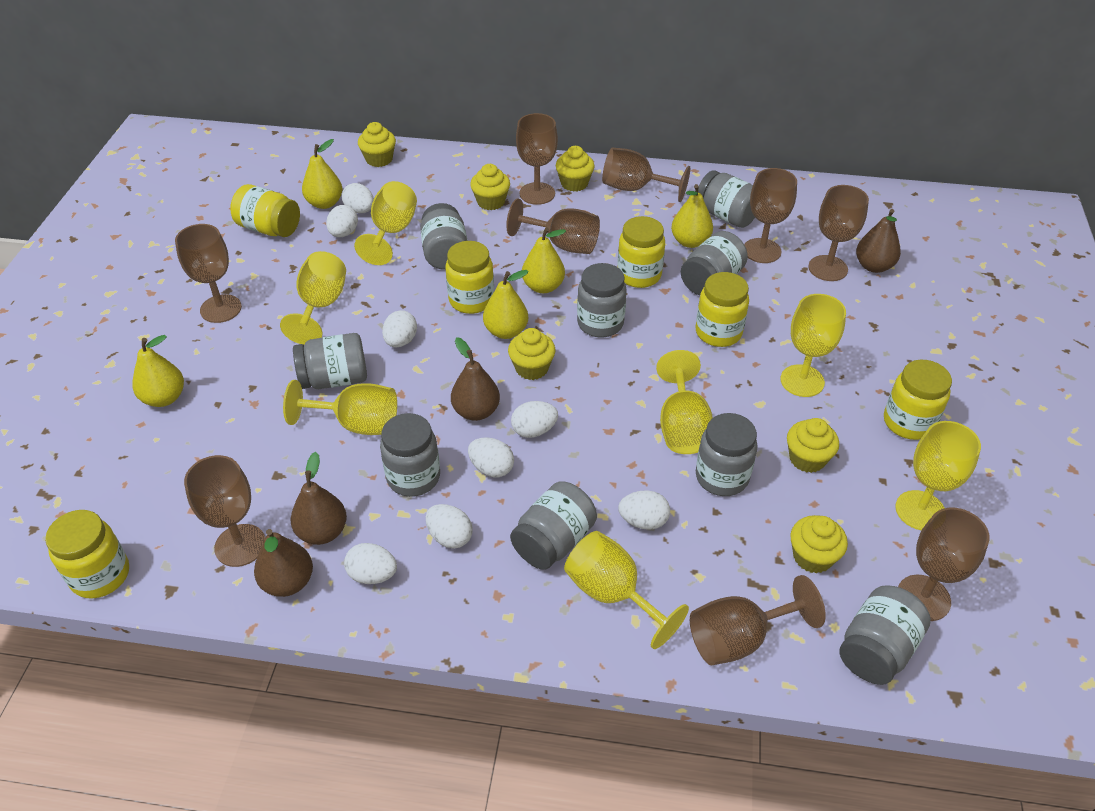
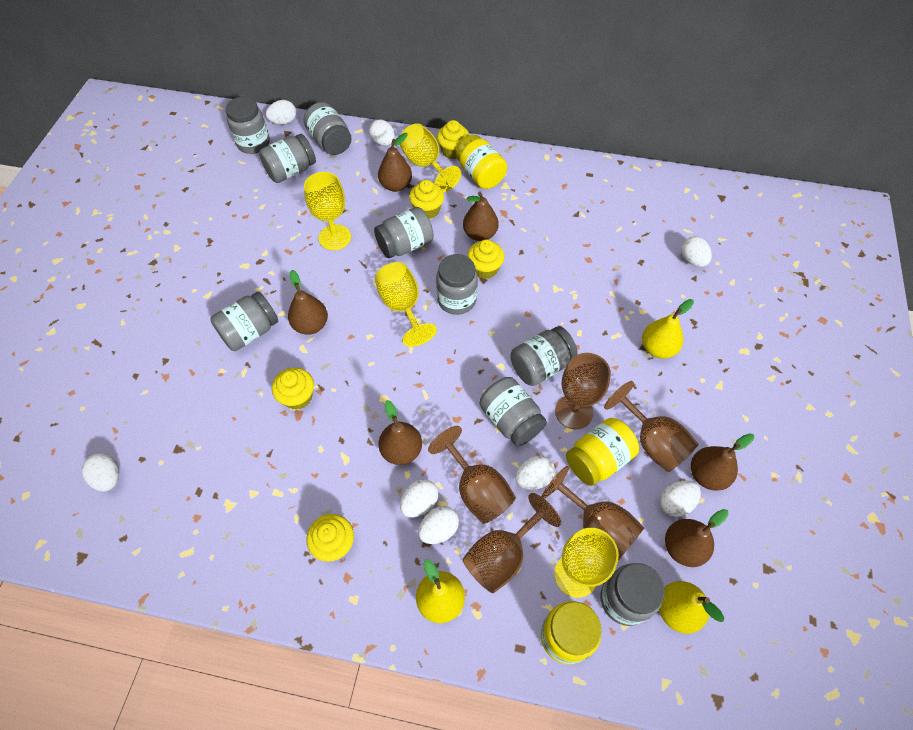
brown goblet: [175,224,242,323] [184,455,265,567] [506,198,600,254] [516,113,558,205] [602,148,690,202] [690,575,826,666] [744,168,797,263] [808,185,869,281] [898,507,990,621] = 9 -> [428,426,516,524] [463,493,561,593] [541,466,644,561] [555,353,611,429] [604,381,698,472] = 5
brown pear: [254,529,313,597] [290,452,347,545] [451,337,500,421] [856,209,901,273] = 4 -> [288,270,328,335] [378,133,412,192] [378,400,422,465] [463,192,499,241] [665,509,729,567] [691,433,754,491] = 6
yellow cupcake: [358,122,396,167] [470,164,510,210] [508,328,556,380] [556,146,595,192] [787,418,839,473] [790,515,848,573] = 6 -> [272,368,314,410] [306,514,354,562] [409,180,444,219] [437,120,469,159] [467,239,504,279] = 5
yellow goblet: [280,251,346,345] [283,380,397,435] [354,181,417,265] [564,531,689,649] [656,350,713,454] [780,294,846,397] [895,421,981,530] = 7 -> [304,172,351,250] [375,262,437,347] [399,123,461,192] [554,528,619,598] = 4
yellow jar: [45,510,129,599] [230,184,300,237] [445,241,494,314] [617,216,665,288] [695,272,749,347] [884,360,952,440] = 6 -> [456,135,507,189] [541,601,601,664] [566,418,639,486] = 3
yellow pear: [132,335,184,407] [302,139,342,209] [483,270,529,339] [522,228,566,293] [671,184,713,248] = 5 -> [416,560,465,623] [642,299,694,358] [659,581,724,634] = 3

